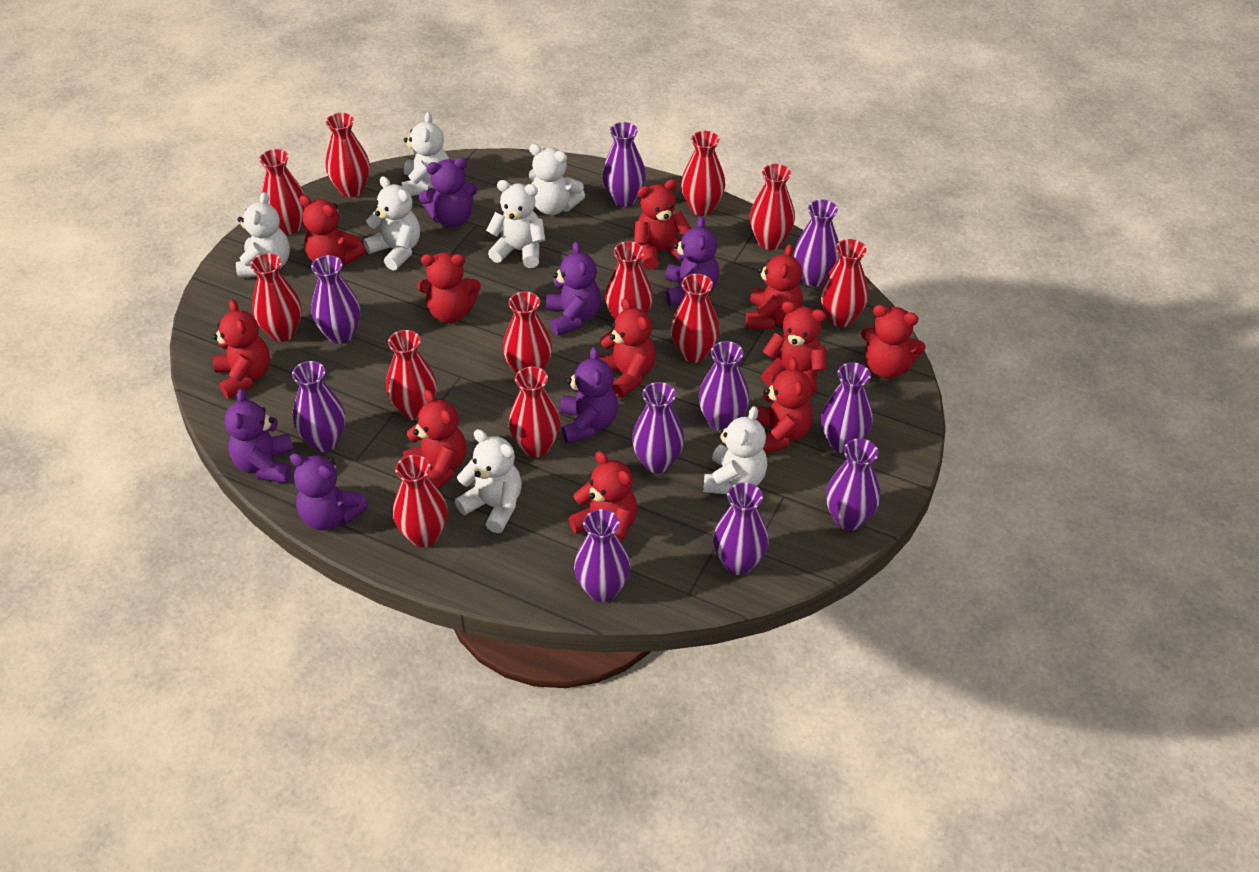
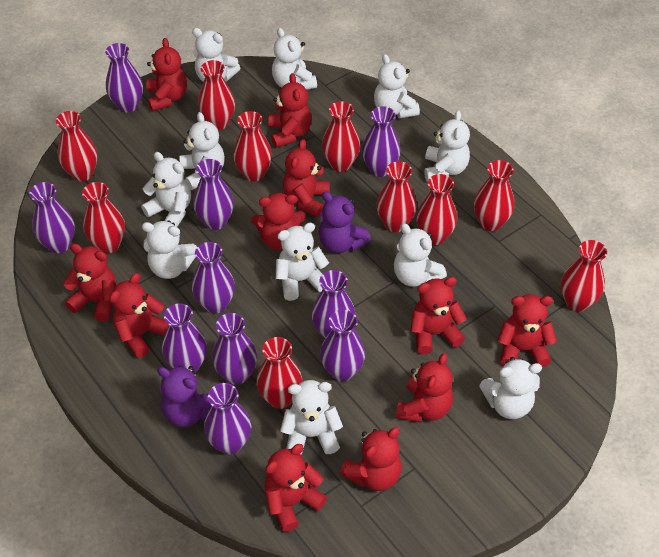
purple teddy bear: [224,389,294,483] [290,453,368,530] [419,158,478,228] [546,241,601,336] [560,347,618,444] [666,216,719,306] = 6 -> [157,366,212,427] [319,192,371,253] = 2
red vase: [250,253,302,342] [259,149,305,235] [326,113,370,197] [386,330,437,420] [393,455,448,547] [503,291,552,374] [509,366,560,458] [605,241,653,320] [671,274,719,363] [681,131,725,216] [750,164,795,250] [820,239,868,327] = 12 -> [56,111,98,181] [82,182,125,253] [198,60,235,130] [233,111,272,182] [256,337,302,409] [322,101,360,172] [376,161,417,232] [416,174,457,245] [474,160,515,231] [561,240,607,312] = 10
white teddy bear: [236,192,290,278] [364,176,420,271] [401,112,449,196] [455,429,522,533] [486,180,545,268] [529,144,585,215] [704,406,767,494] = 7 -> [141,152,191,227] [142,221,197,279] [180,112,225,190] [192,28,240,82] [272,28,317,90] [276,223,329,301] [280,380,343,455] [374,54,420,119] [394,223,447,287] [424,110,470,182] [479,357,542,419] = 11

